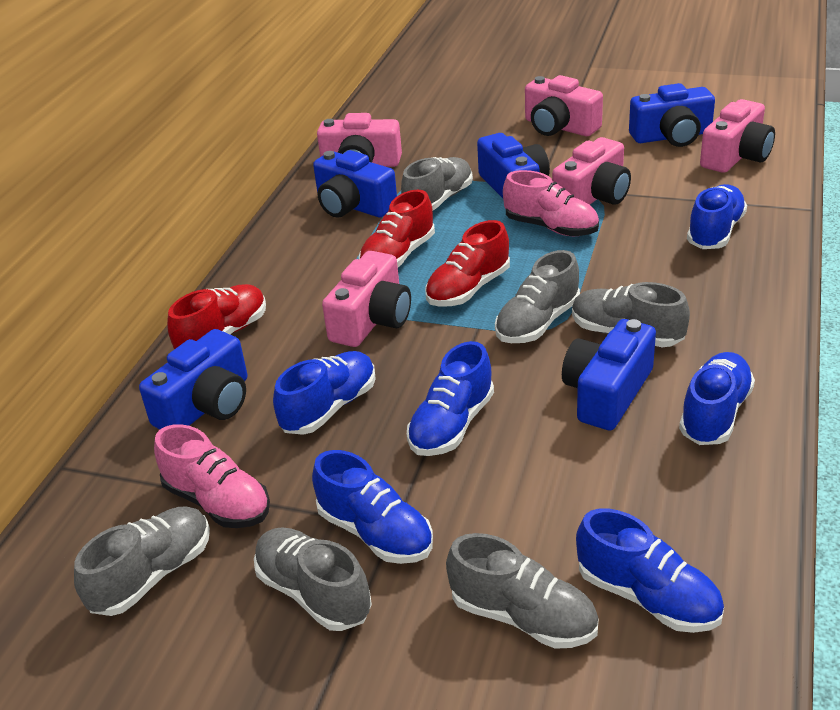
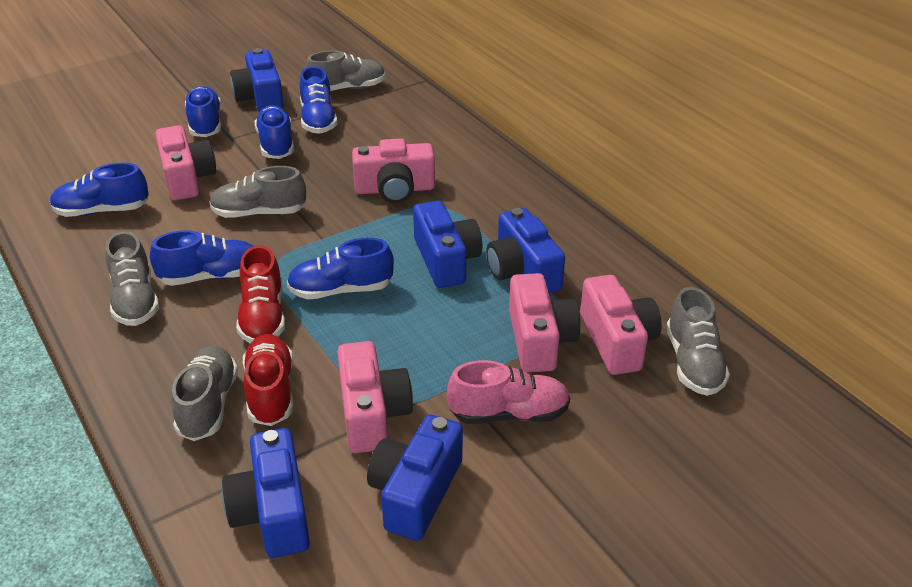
grey shoe: [74,506,210,616] [254,527,372,631] [401,157,473,210] [446,533,599,649] [495,250,580,343] [572,282,690,347] = 6 -> [106,231,159,326] [171,345,238,441] [209,166,306,218] [305,50,386,91] [666,287,730,396] = 5
pink shoe: [154,424,270,528] [503,170,599,236] = 2 -> [447,360,570,424] = 1
red shoe: [167,284,266,349] [358,189,435,267] [425,220,510,307] = 3 -> [236,245,285,344] [243,334,293,426] = 2

